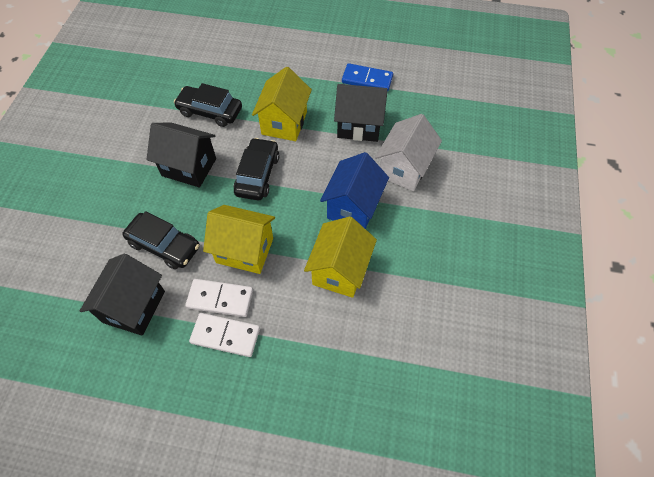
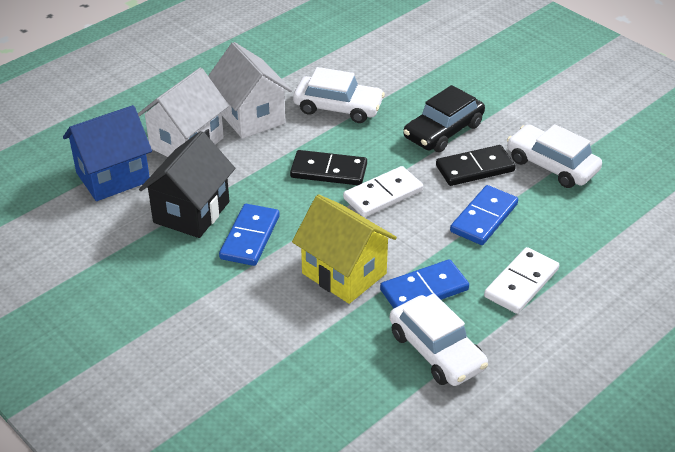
black car: [122,211,200,269] [174,83,242,127] [234,138,279,200] = 3 -> [403,85,485,152] = 1
black domino: none = 0 -> [290,150,367,185] [436,145,516,186] = 2
black house: [80,253,165,336] [147,123,216,187] [334,84,388,142] = 3 -> [139,131,235,238] = 1
blue domino: [342,63,393,92] = 1 -> [219,204,280,266] [380,259,469,308] [450,185,518,245] = 3
white car: none = 0 -> [293,67,385,123] [390,293,488,386] [507,124,602,188] = 3
white house: [375,114,442,191] = 1 -> [138,68,229,157] [208,42,292,139] = 2
yellow house: [203,205,275,274] [252,67,312,141] [304,216,377,298] = 3 -> [292,194,397,304] = 1

